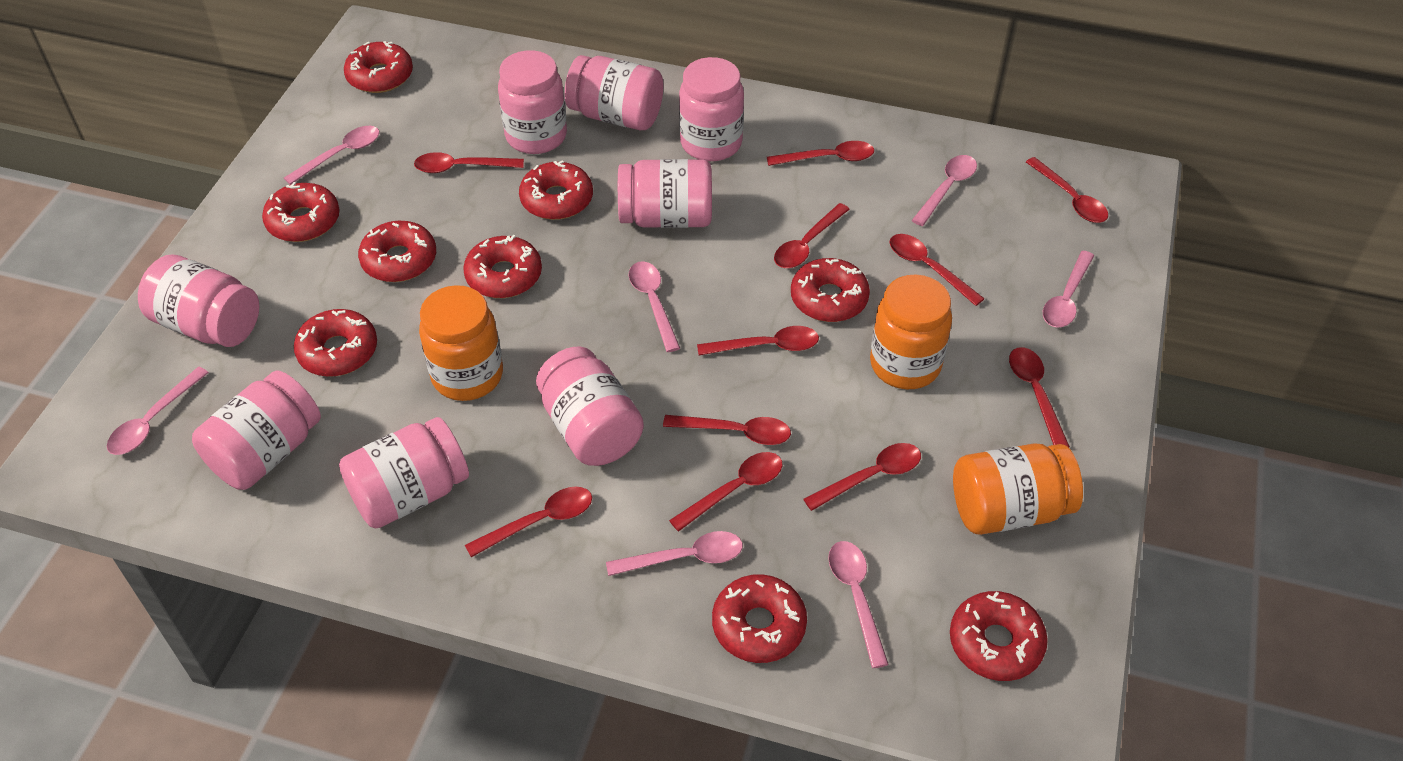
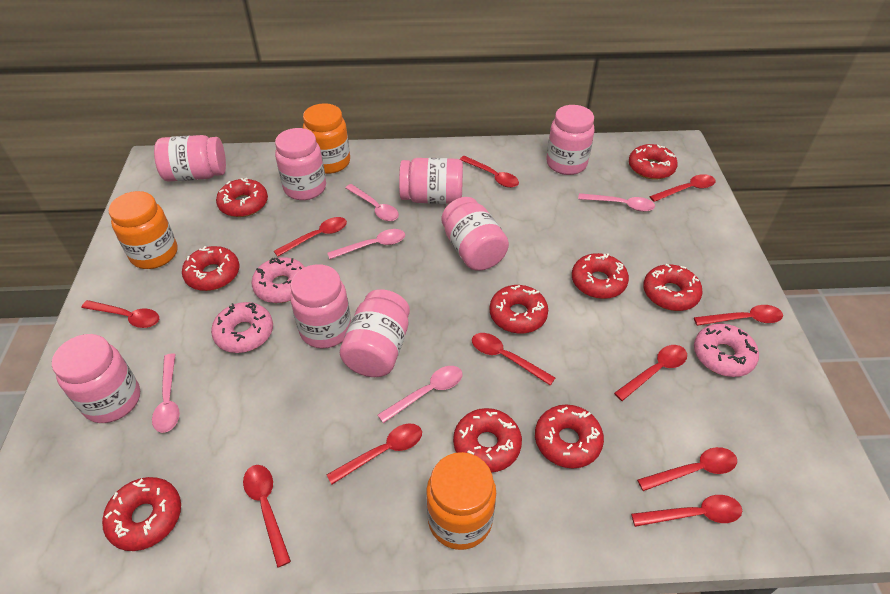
pink donut: none = 0 -> [211,302,273,353] [252,257,305,303] [694,323,759,377] = 3
pink spoon: [107,366,209,455] [284,126,380,185] [606,531,743,576] [629,261,680,352] [828,541,889,668] [912,155,977,226] [1043,251,1094,328] = 7 -> [152,354,180,433] [327,229,405,259] [345,184,399,221] [378,366,462,423] [578,193,655,212] = 5

